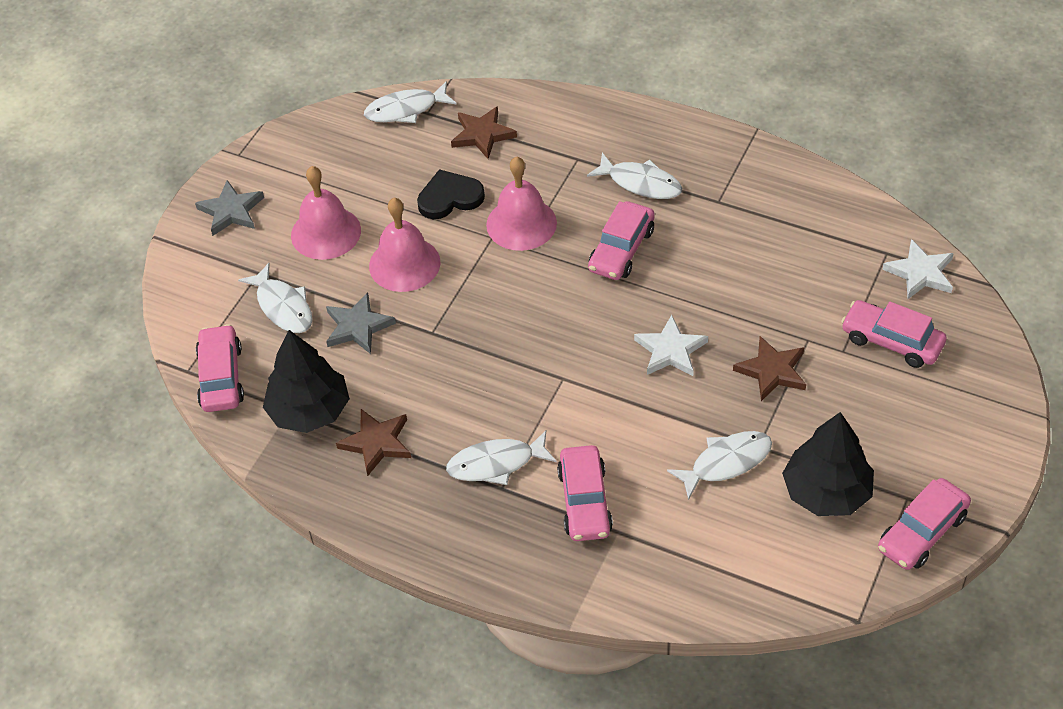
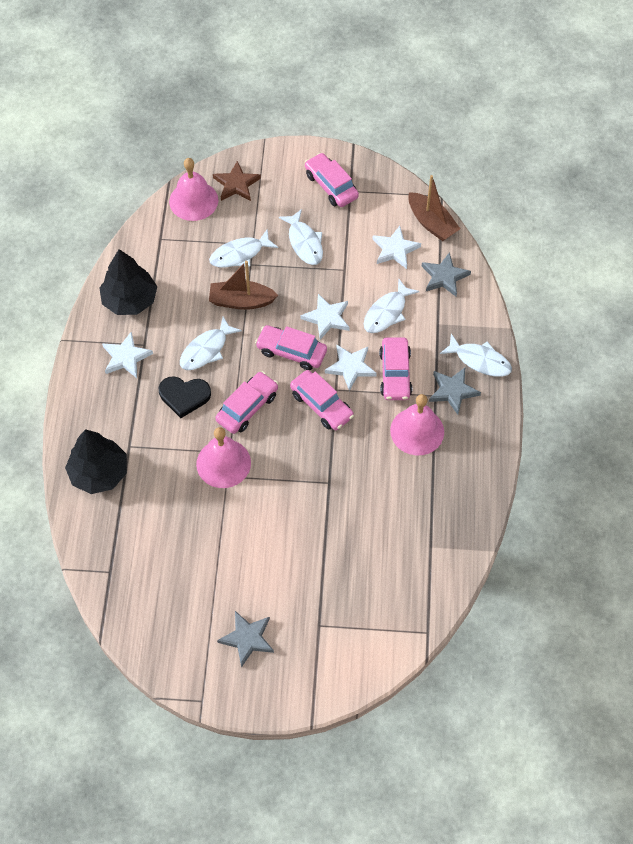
brown boat: none = 0 -> [209,261,278,310] [408,175,460,241] = 2
brown star: [336,409,411,476] [451,106,517,159] [733,336,806,401] = 3 -> [213,161,261,201] = 1
grey star: [195,180,264,236] [326,292,396,354] = 2 -> [217,611,274,668] [422,252,471,296] [429,368,481,415] = 3
white star: [634,315,708,376] [882,239,954,299] = 2 -> [102,331,153,378] [300,294,350,339] [325,345,377,391] [373,226,421,269] = 4

